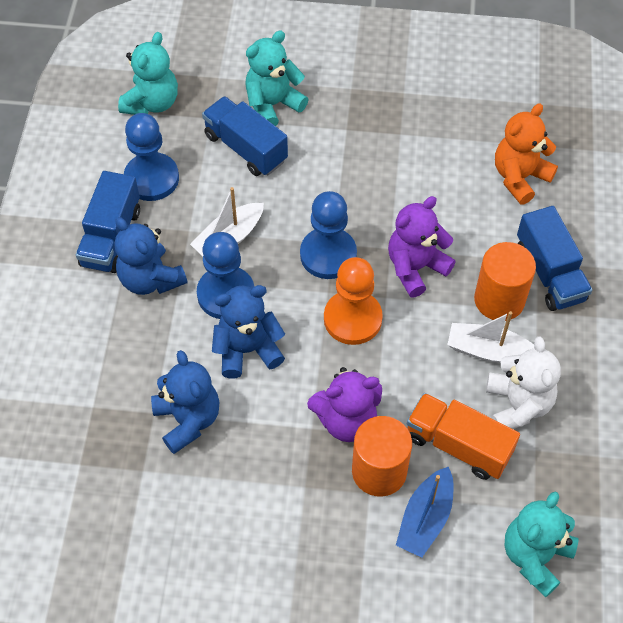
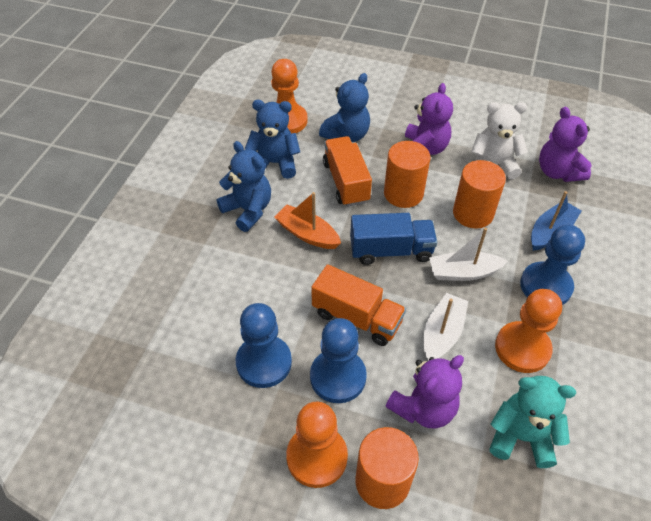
blue truck: [76,171,140,273] [202,96,288,176] [517,206,592,311] = 3 -> [350,213,437,265] = 1
orange boat: none = 0 -> [274,192,341,249] = 1
orange cylinder: [352,416,412,497] [474,242,536,321] = 2 -> [356,427,419,509] [384,141,430,208] [453,160,506,229] = 3
orange pawn: [324,257,383,345] = 1 -> [271,59,308,134] [286,402,348,488] [495,289,562,373] = 3
orange teddy bear: [495,103,558,205] = 1 -> none = 0
orange truck: [407,393,520,480] = 1 -> [311,264,406,346] [323,136,372,207] = 2
purple teddy bear: [307,367,382,442] [388,196,456,297] = 2 -> [386,355,464,428] [405,83,453,155] [539,107,592,182] = 3
turquoise teddy bear: [118,32,178,115] [245,31,309,126] [505,492,579,597] = 3 -> [489,376,576,468] = 1

